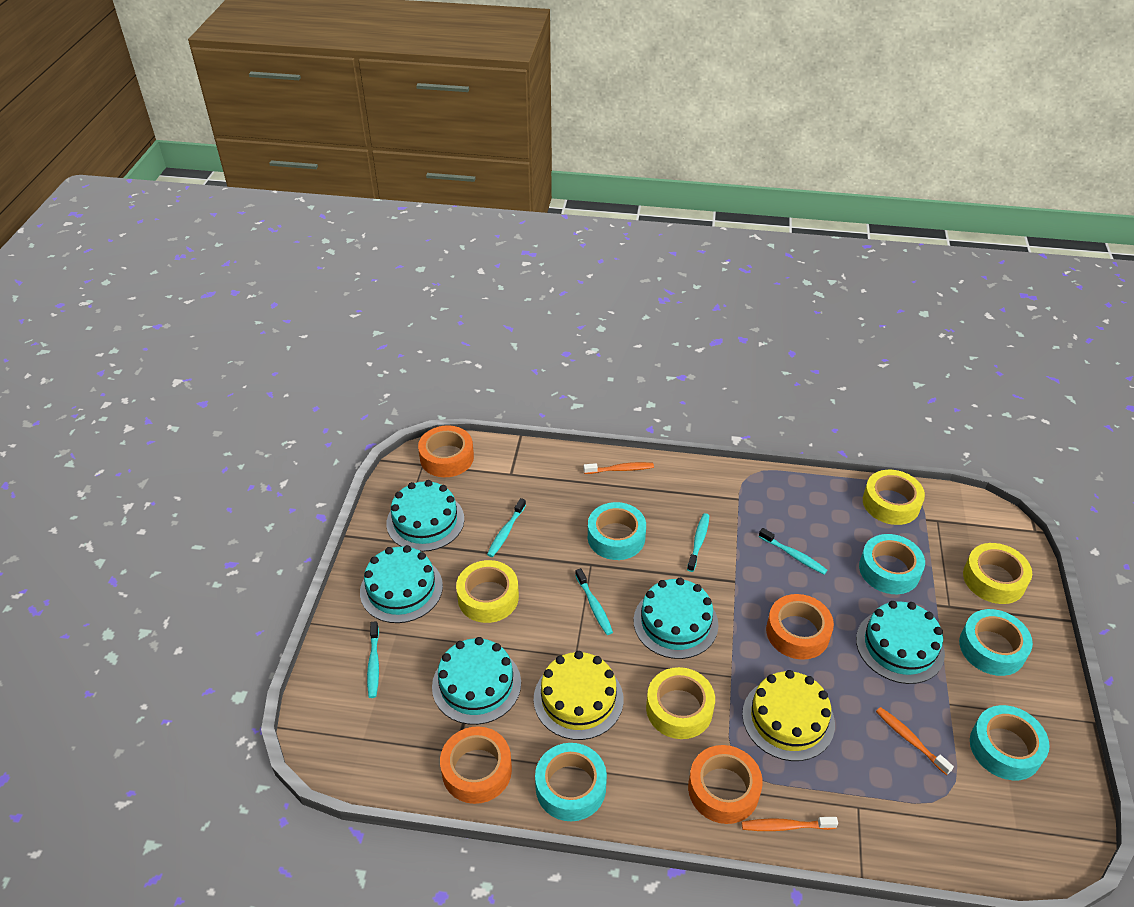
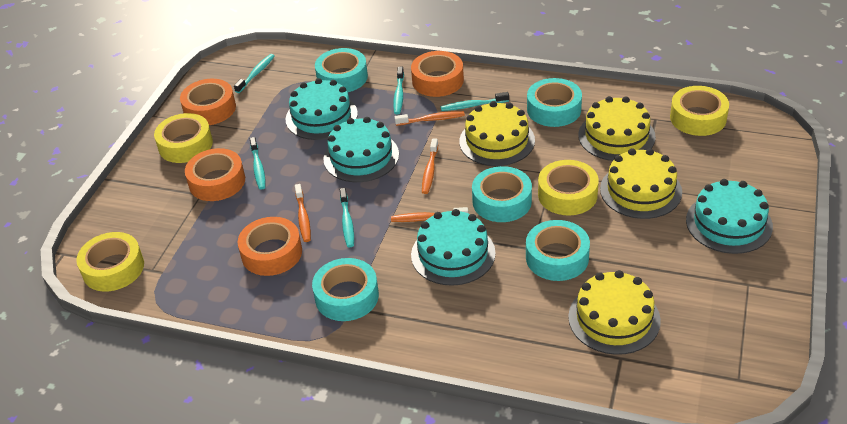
orange toothbrush: [583,462,654,474] [742,817,838,831] [876,707,954,775] = 3 -> [295,184,311,242] [391,207,468,222] [394,111,465,126] [422,138,438,194] = 4
turquoise cake: [360,545,443,623] [386,480,464,552] [432,637,521,725] [634,578,718,659] [856,601,945,684] = 5 -> [286,78,358,140] [323,117,399,182] [411,209,496,286] [686,179,773,254] = 4
yellow cake: [534,651,623,740] [742,670,835,761] = 2 -> [459,101,535,166] [568,270,661,355] [578,96,656,161] [600,148,682,219] = 4

